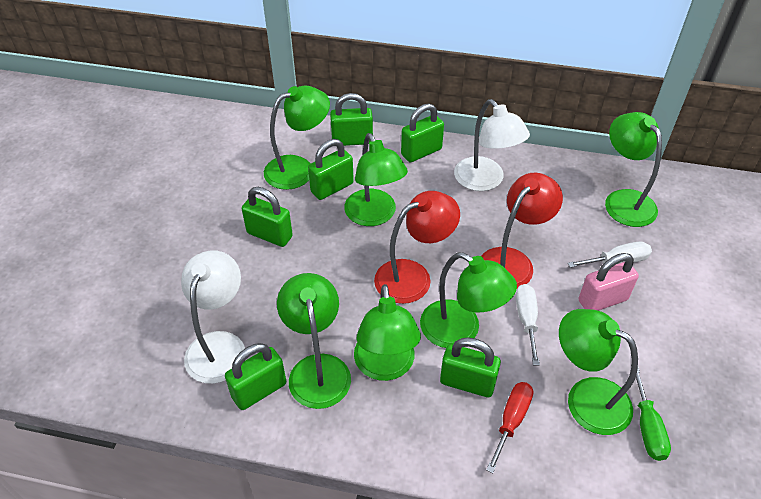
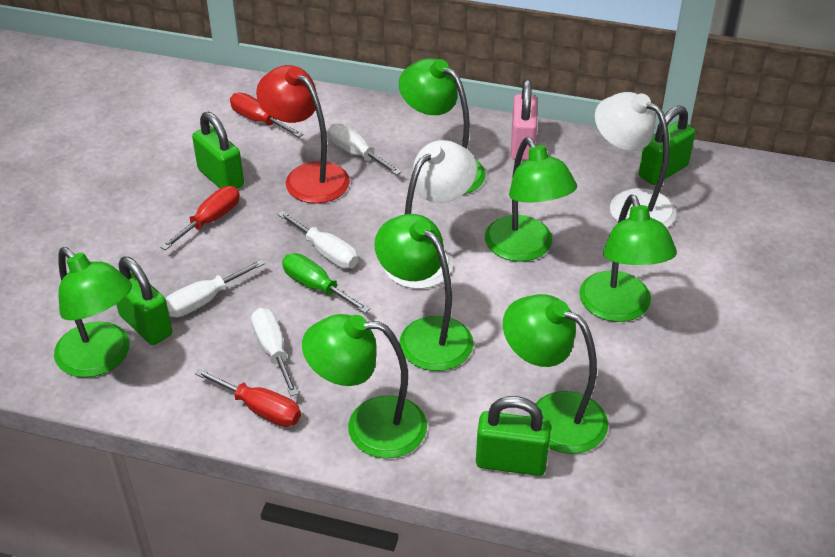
green padlock: [225,343,286,410] [242,187,293,247] [308,139,354,200] [330,93,373,146] [401,104,444,162] [440,337,501,398] = 6 -> [116,257,172,345] [192,112,244,189] [476,396,551,476] [639,106,695,185] = 4
red lamp: [374,191,460,304] [482,173,563,288] = 2 -> [256,65,350,204] = 1
red screwdriver: [486,382,533,473] = 1 -> [160,186,240,250] [195,368,301,427] [230,93,304,137] = 3
white screwdriver: [516,284,540,366] [568,242,652,268] = 2 -> [165,259,265,317] [251,308,298,396] [277,211,358,268] [328,123,402,175] = 4

